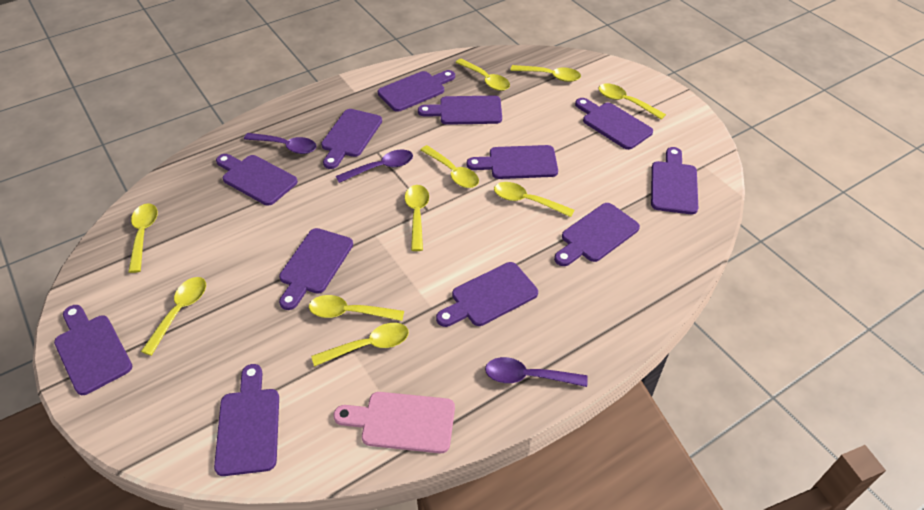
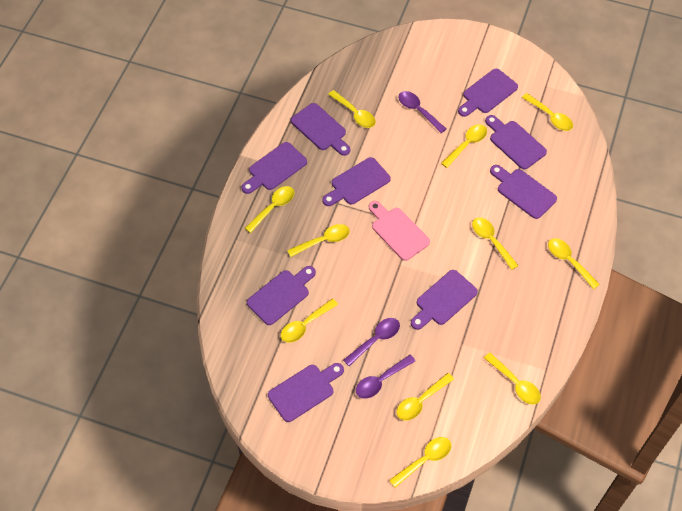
purple cutting board: [54,305,132,395] [214,364,279,476] [216,154,298,206] [279,228,353,310] [321,109,382,169] [378,70,455,112] [418,96,502,125] [436,262,538,327] [467,145,558,179] [554,203,640,266] [575,98,653,150] [651,147,698,214] = 12 -> [241,142,307,194] [247,266,316,325] [268,363,344,422] [291,103,350,156] [322,157,391,206] [411,270,478,330] [458,69,518,117] [485,115,547,169] [490,165,557,219] = 9
yellow spoon: [128,204,158,273] [141,277,206,356] [309,295,404,321] [311,323,409,367] [405,185,429,251] [420,145,479,188] [455,58,510,91] [494,182,574,217] [510,65,581,82] [599,84,666,120] = 10 -> [245,186,295,233] [281,298,338,343] [287,224,350,257] [328,90,376,128] [389,437,451,488] [397,373,454,421] [441,124,487,168] [472,217,518,270] [484,353,541,405] [522,93,573,131] [548,238,600,289] = 11

